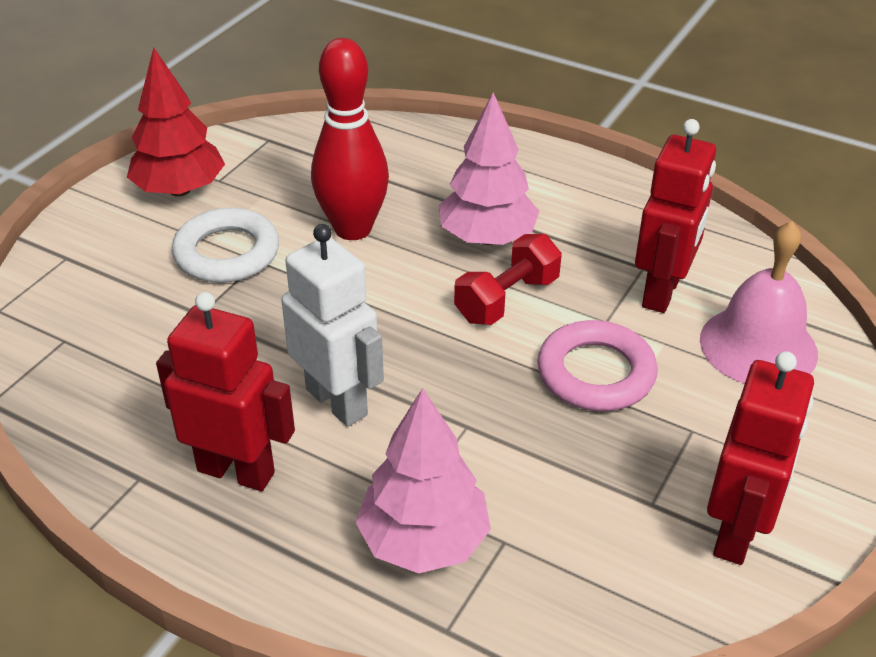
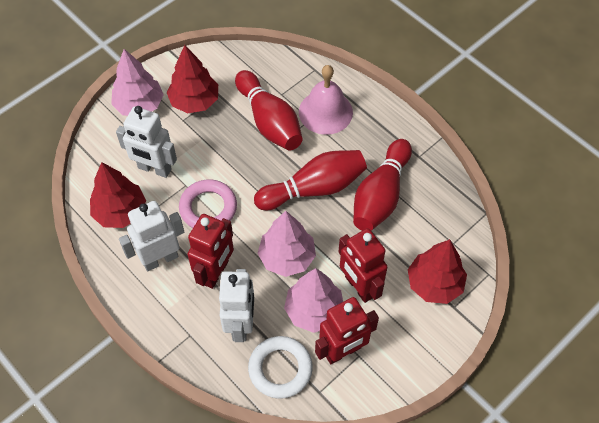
pink tree: [355,388,491,574] [439,92,539,245] = 2 -> [111,49,164,116] [258,211,316,277] [284,268,343,333] = 3
red bowling pin: [311,38,389,240] = 1 -> [235,70,303,150] [254,150,367,210] [353,139,412,231] = 3
red dumbbell: [454,234,562,325] = 1 -> none = 0
red tree: [127,47,225,196] = 1 -> [90,162,146,228] [167,45,218,113] [408,239,467,304] = 3
white robot: [281,224,384,427] = 1 -> [116,106,177,178] [119,201,184,271] [219,269,254,342] = 3

